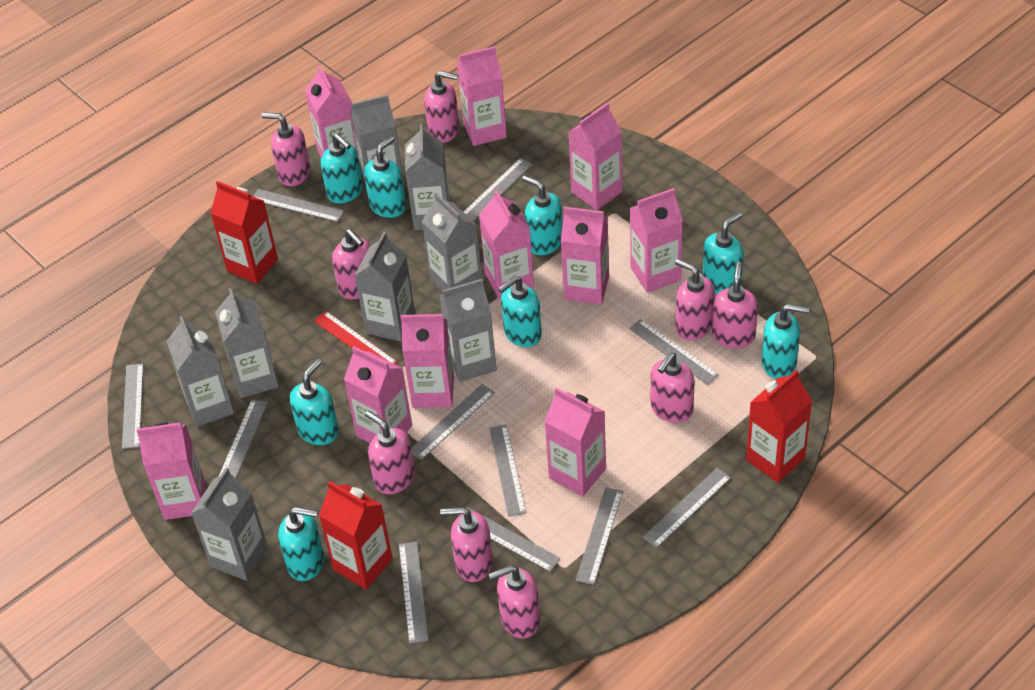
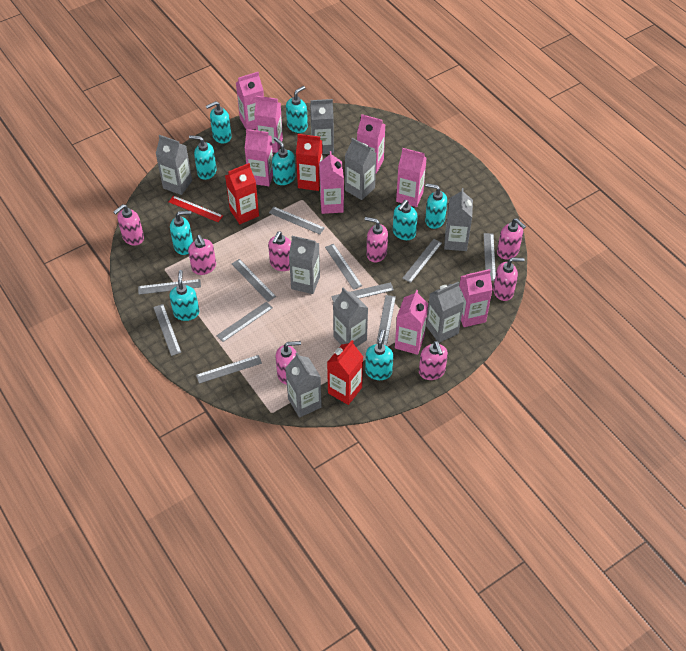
pink carton: [136,422,205,520] [305,65,359,159] [344,346,412,443] [401,314,454,408] [457,46,507,146] [479,189,534,299] [544,388,606,497] [561,207,609,305] [568,103,622,210] [630,188,683,293] = 10 -> [236,72,264,130] [244,129,273,186] [254,96,283,153] [319,151,344,214] [357,114,386,174] [395,290,428,355] [396,148,427,207] [459,269,493,327] = 8
pink soap dispenser: [262,112,310,186] [332,229,370,299] [365,411,415,494] [424,71,459,143] [440,507,493,582] [488,565,540,639] [651,353,695,423] [675,259,715,341] [712,261,758,348] = 9 -> [113,204,144,246] [188,235,216,275] [268,231,291,271] [276,341,301,385] [364,217,388,262] [419,341,448,380] [493,258,524,301] [497,218,526,259] = 8
turquoise soap dispenser: [278,507,324,581] [290,359,339,445] [321,133,363,204] [364,136,406,218] [498,276,542,347] [522,175,562,255] [703,212,744,294] [761,304,809,379] = 8 -> [169,270,199,321] [170,211,193,255] [189,135,217,180] [206,101,232,143] [272,137,296,185] [286,86,308,133] [365,329,393,380] [393,200,418,240] [425,183,447,229] = 9

